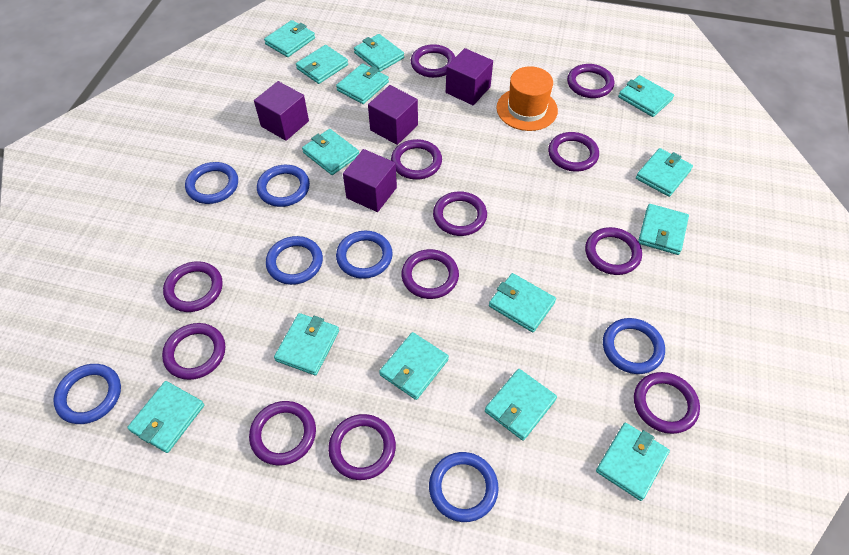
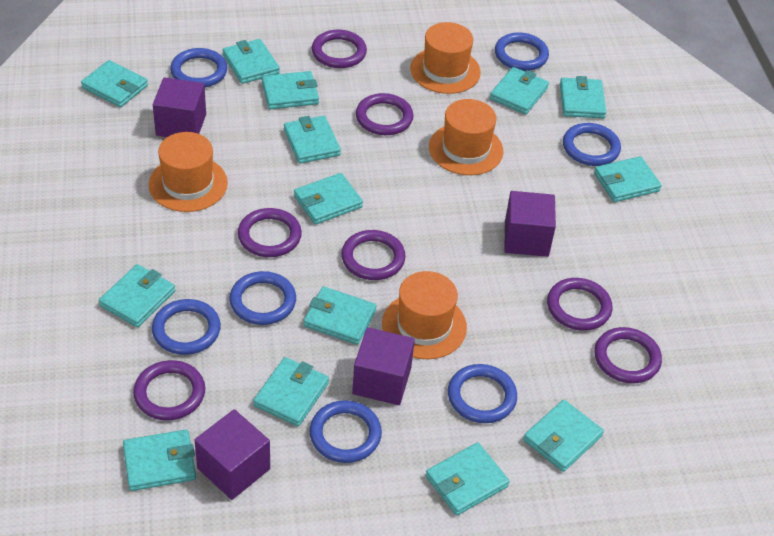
orange hat: [497,66,558,131] = 1 -> [148,132,228,212] [382,271,467,359] [410,22,481,94] [429,99,504,175] = 4
purple ring: [162,323,225,380] [163,261,223,312] [249,401,316,466] [328,414,396,480] [391,139,442,180] [401,249,459,299] [411,44,455,78] [433,191,487,236] [548,132,599,172] [567,64,614,98] [585,227,642,275] [634,372,700,434] = 12 -> [133,360,205,420] [238,208,302,257] [312,30,367,68] [341,230,406,280] [356,93,414,135] [547,278,612,331] [594,327,662,383] = 7

